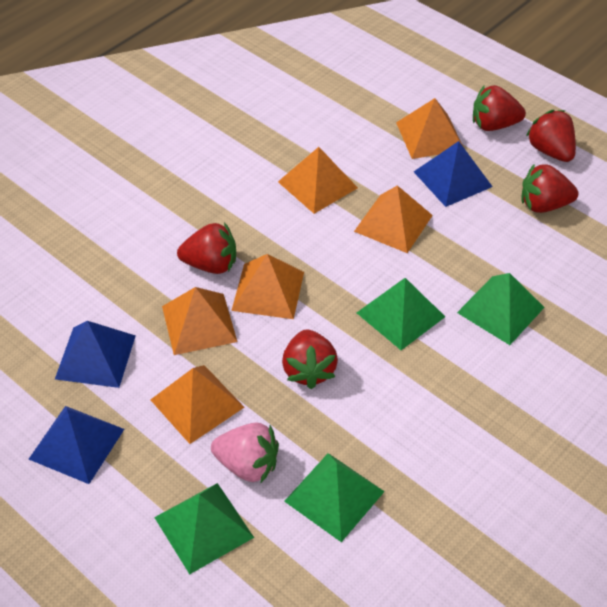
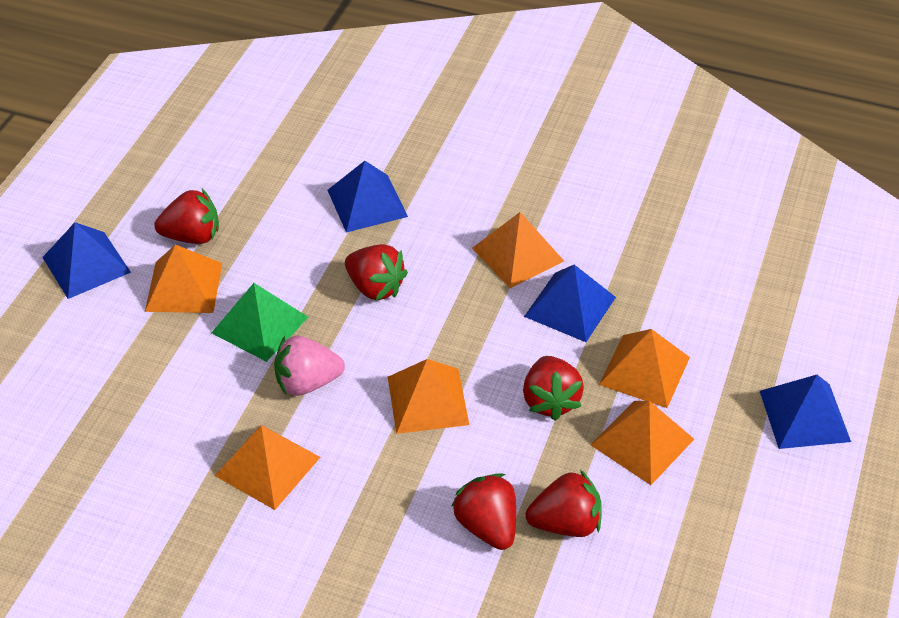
blue pyramid: [29,406,124,484] [55,321,136,388] [414,141,493,207] = 3 -> [42,222,131,299] [328,161,408,233] [524,265,616,342] [760,375,851,449] = 4
green pyramid: [154,483,254,574] [284,453,385,542] [357,278,445,350] [457,273,545,345] = 4 -> [211,283,308,362] = 1

